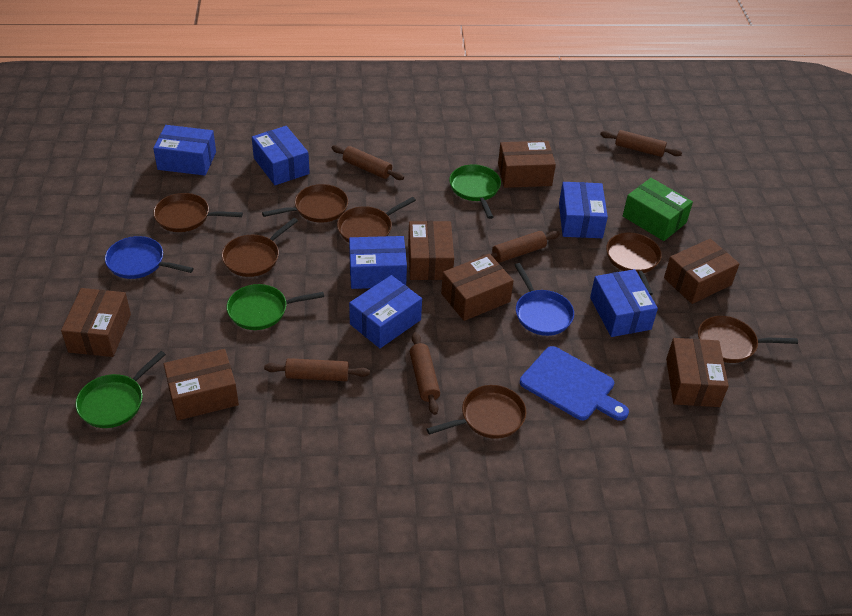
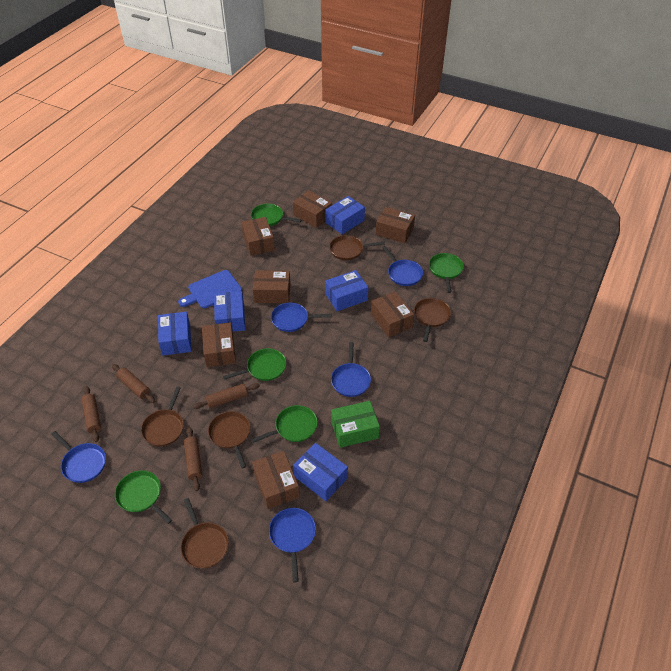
blue box: [153,125,216,176] [252,126,310,185] [349,236,407,289] [349,275,422,348] [559,182,608,238] [590,269,658,337] = 6 -> [158,311,192,356] [214,291,245,332] [293,443,348,501] [325,196,365,234] [325,270,368,311] = 5
blue pan: [105,236,194,279] [515,263,574,336] = 2 -> [52,431,106,483] [269,508,316,582] [271,303,332,332] [331,342,371,397] [382,246,423,286] = 5
brown pan: [153,193,243,232] [222,218,298,277] [262,184,348,223] [337,197,416,242] [427,385,526,439] [606,233,662,295] [698,316,798,363] = 7 -> [141,386,184,447] [181,498,229,569] [208,411,250,468] [329,235,385,260] [414,298,451,342] = 5
brown rolling pin: [264,358,370,381] [332,145,404,180] [410,332,440,415] [480,231,560,263] [600,130,682,157] = 5 -> [81,386,101,442] [112,364,155,403] [184,427,202,491] [193,383,260,409] = 4
green pan: [75,351,166,428] [227,284,324,330] [449,164,501,219] = 3 -> [115,470,172,524] [223,348,286,381] [251,204,302,226] [251,405,318,443] [429,253,464,293] = 5

